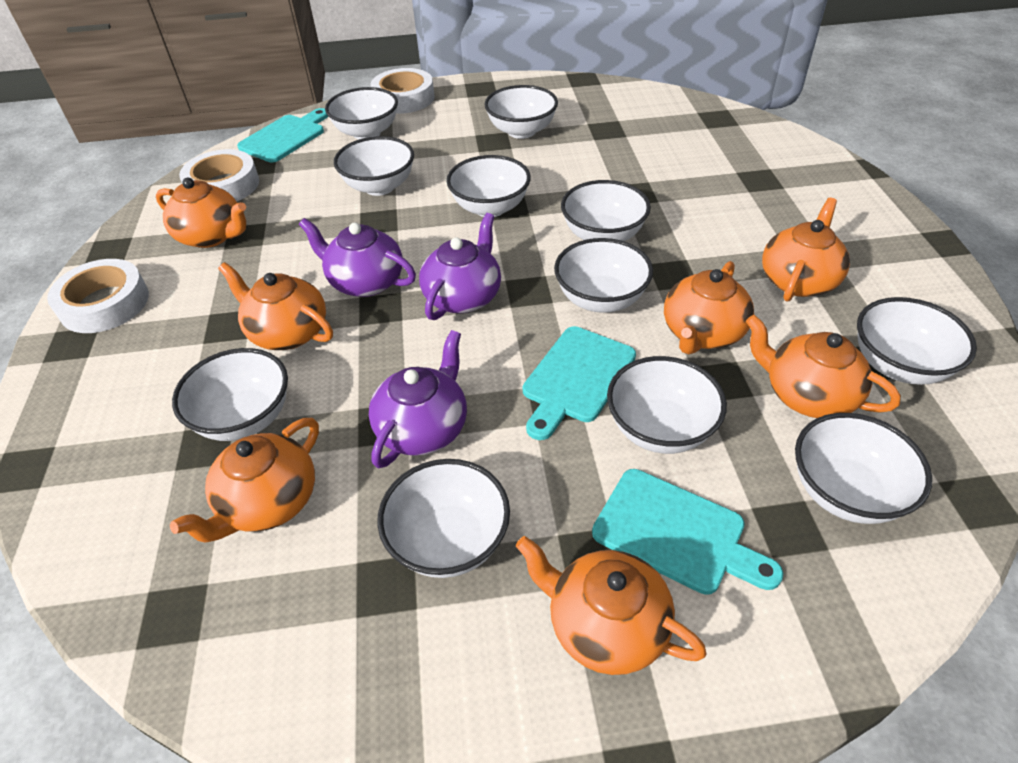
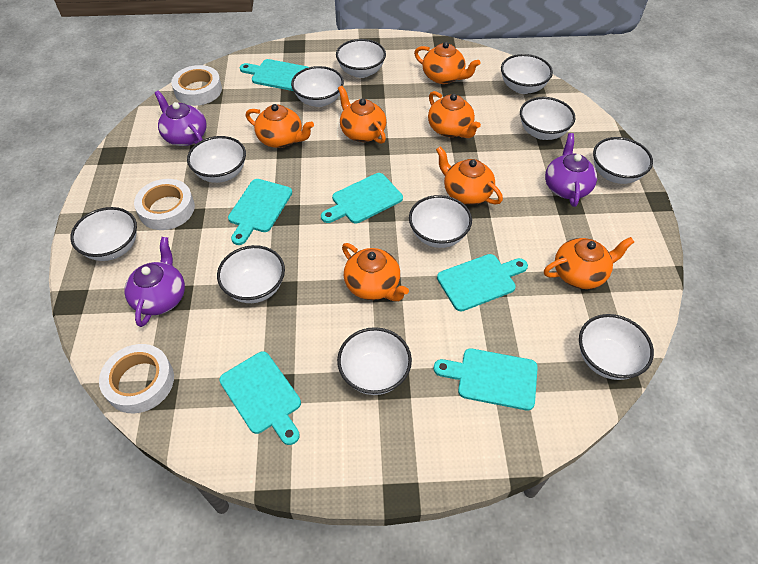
turquoise cutting board: [237,108,329,162] [523,326,636,440] [592,469,783,595] = 3 -> [219,351,301,445] [228,179,292,245] [239,59,309,91] [321,173,403,223] [434,348,538,411] [437,254,528,312] = 6

